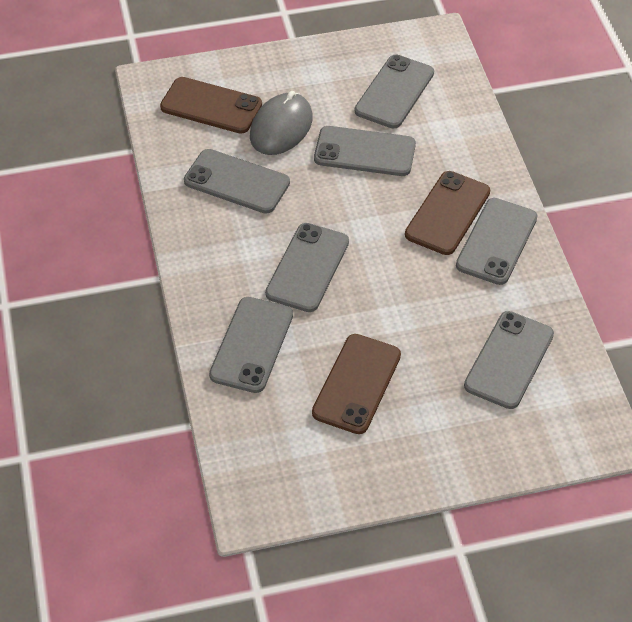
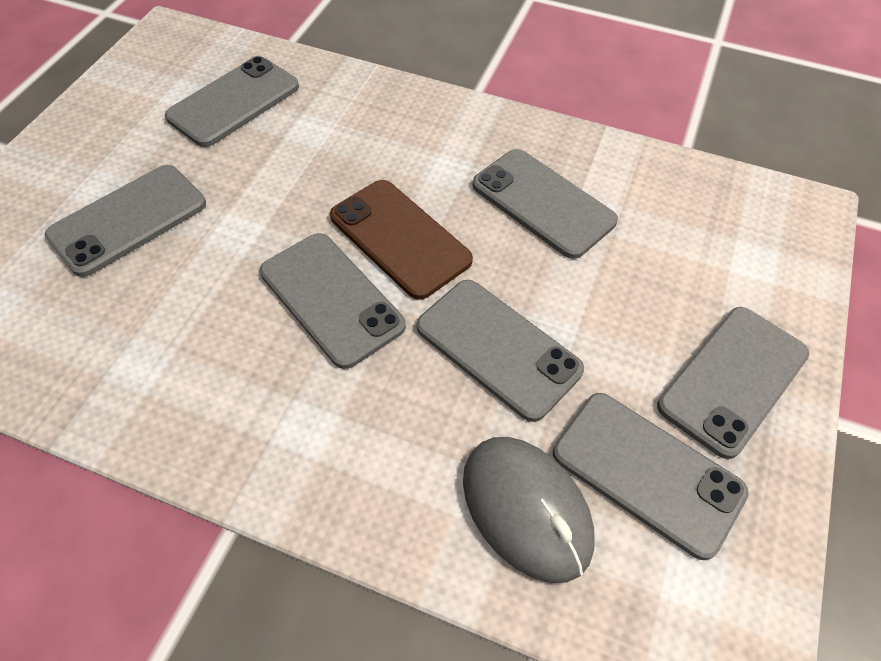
brown phone: [160,77,262,134] [312,334,401,434] [405,171,490,255] = 3 -> [330,180,473,300] = 1

